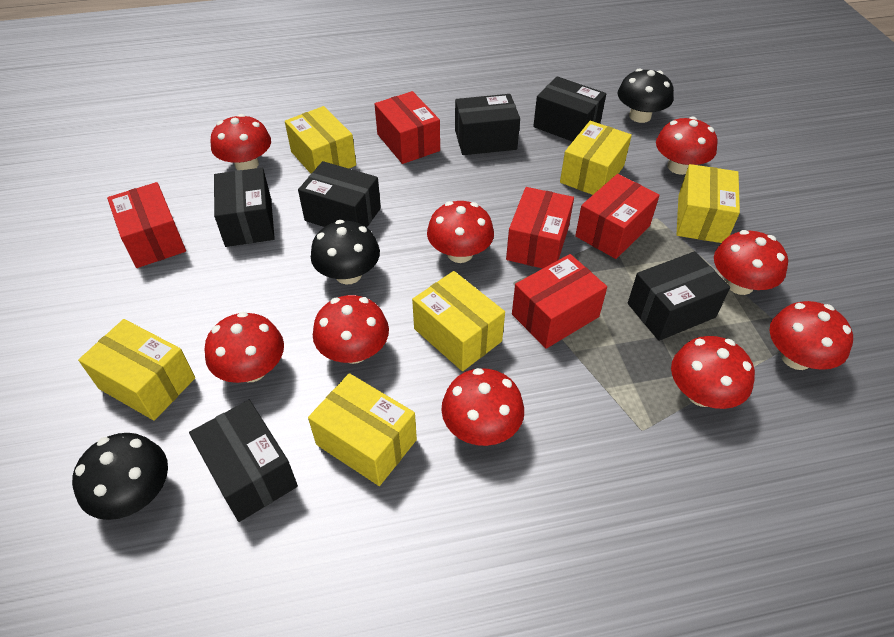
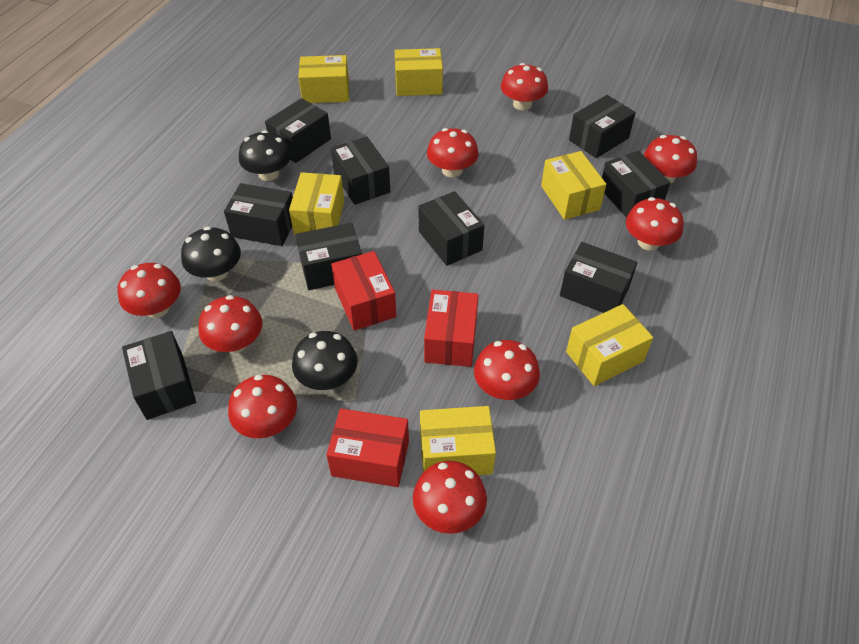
black box: [189,400,298,522] [214,168,275,247] [298,161,381,227] [455,94,520,155] [533,76,606,142] [628,251,730,341] = 6 -> [122,331,196,420] [224,183,293,246] [265,98,331,163] [296,223,362,290] [331,136,390,205] [418,191,484,266] [560,242,637,313] [569,95,636,158] [602,151,671,218] = 9
red box: [107,182,186,268] [375,91,440,164] [506,187,574,269] [512,254,607,349] [575,174,660,259] = 5 -> [326,408,409,487] [331,251,396,331] [424,290,478,367] = 3

